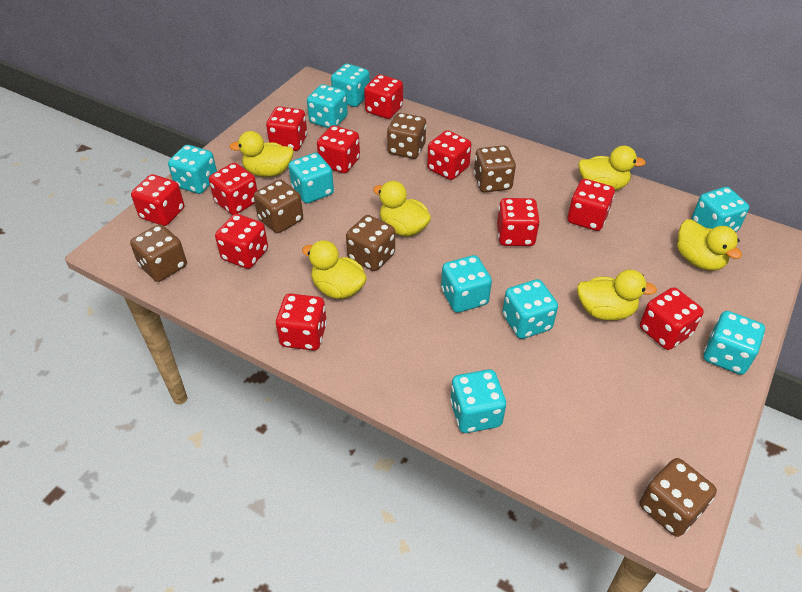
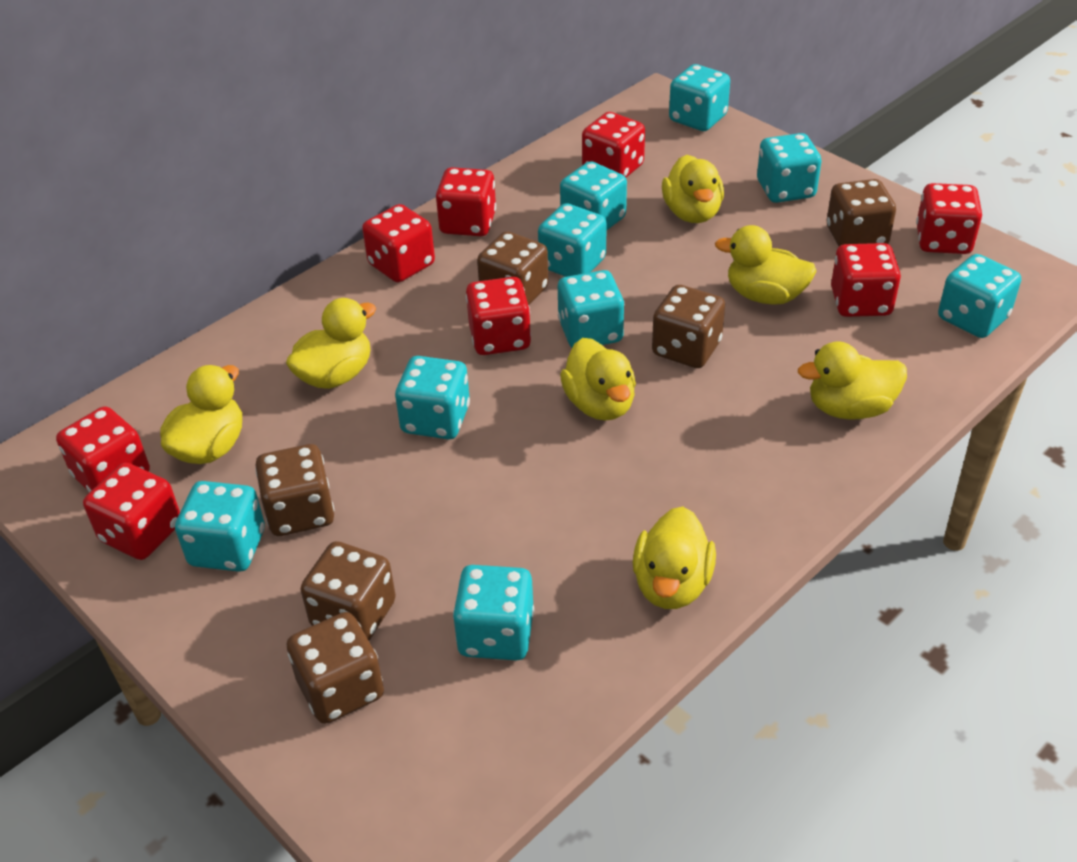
red dice: [131,174,184,226] [209,163,257,215] [215,214,268,269] [266,106,307,151] [276,293,327,351] [317,125,360,173] [364,74,403,119] [427,130,471,180] [497,198,540,246] [568,179,615,231] [640,287,704,350] = 11 -> [56,406,150,493] [83,463,180,560] [362,204,435,282] [436,167,496,236] [466,277,531,355] [582,112,645,177] [831,243,901,317] [916,183,982,254] = 8
yellow duck: [229,131,294,177] [302,240,367,299] [373,181,431,237] [577,270,657,320] [578,146,646,191] [677,219,742,271] = 6 -> [160,365,242,464] [286,298,376,389] [560,338,636,421] [633,507,716,609] [662,155,724,223] [715,225,816,305] [798,341,907,420] = 7

